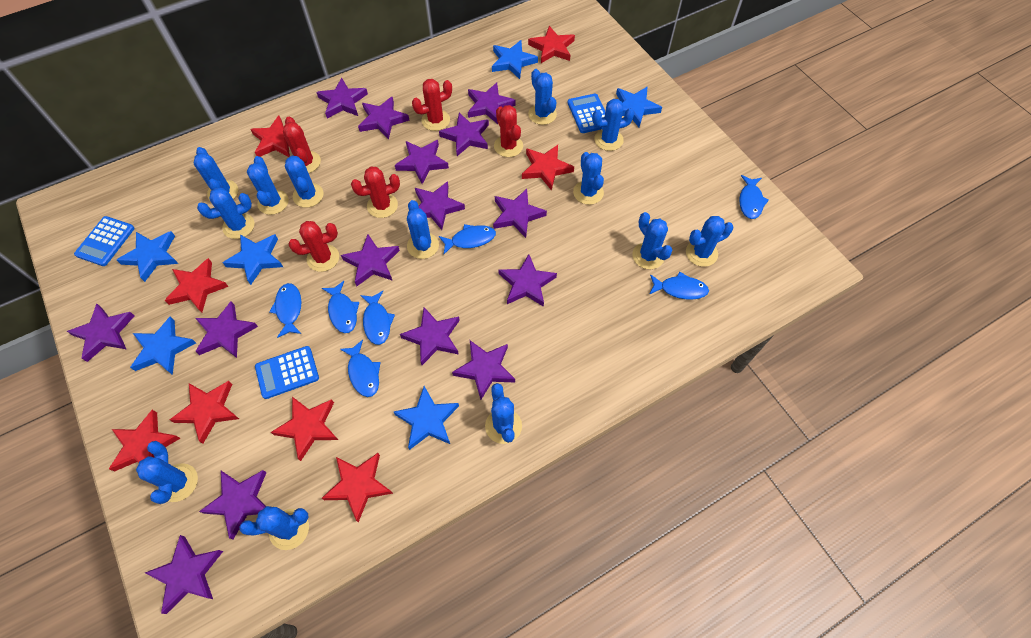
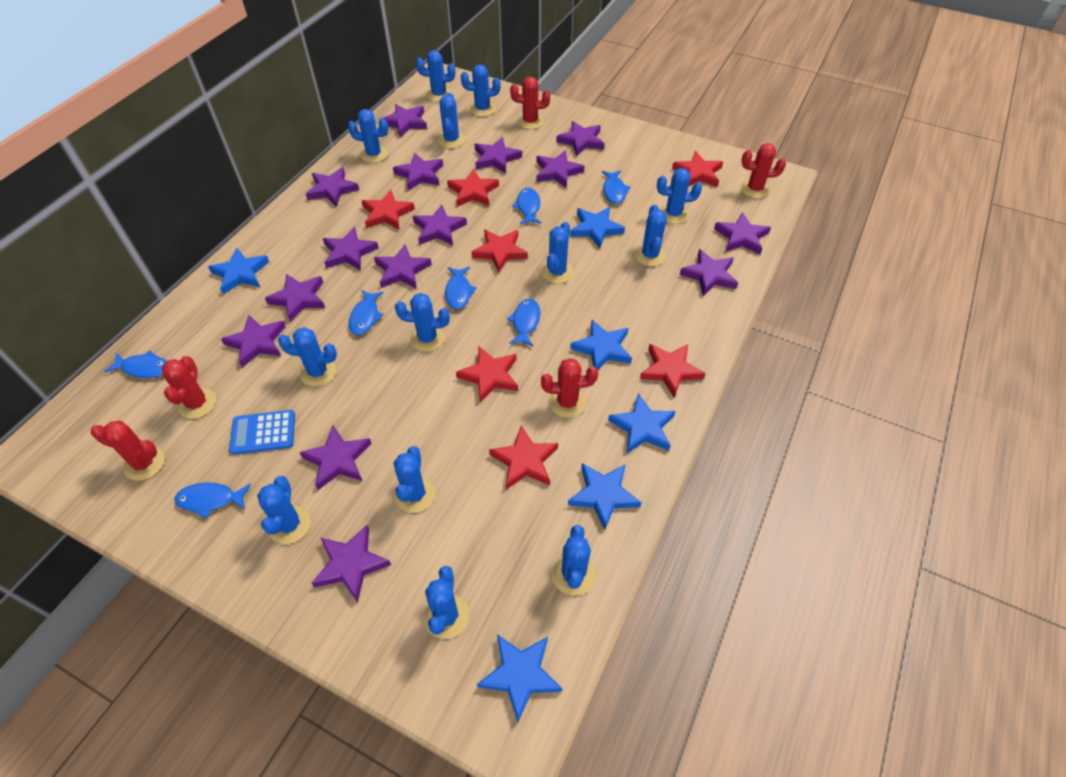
blue calculator: [74,216,135,266] [255,346,319,399] [568,94,605,133] = 3 -> [229,410,295,455] = 1
red star: [109,410,181,472] [165,258,229,313] [170,381,239,444] [251,115,304,157] [271,397,338,461] [322,453,393,522] [522,145,574,191] [528,26,575,63] = 8 -> [362,190,415,229] [447,169,499,207] [456,346,518,403] [471,229,528,272] [489,425,558,489] [640,344,706,398] [672,151,723,187] = 7

